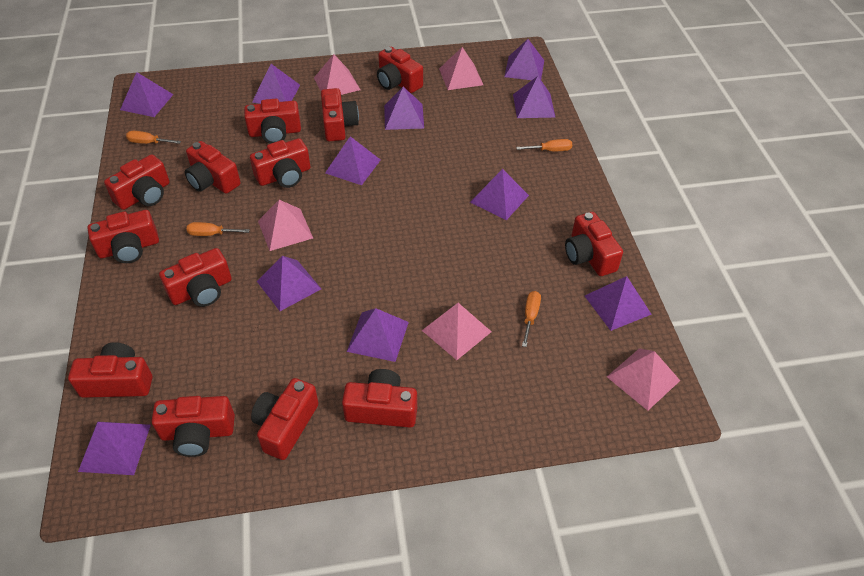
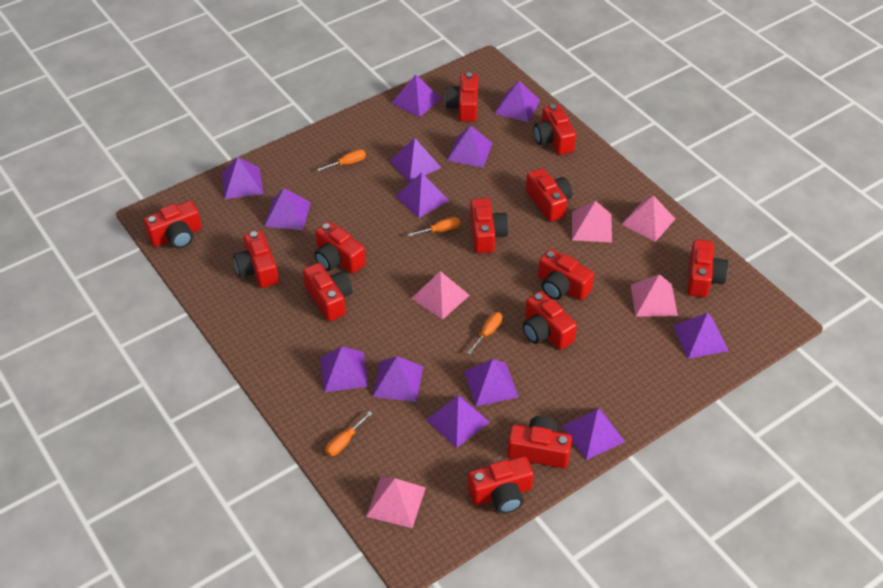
purple pyramid: [78,422,151,475] [120,72,174,117] [252,64,300,104] [257,256,321,311] [325,136,381,185] [347,308,409,362] [384,87,424,130] [470,169,529,220] [504,39,544,80] [513,76,556,118] [585,276,652,331] = 11 -> [222,157,263,199] [264,188,311,230] [320,346,369,392] [372,356,423,402] [390,138,441,182] [392,75,441,117] [395,172,449,218] [426,395,490,448] [447,125,493,168] [464,359,519,406] [494,81,540,122] [562,409,625,460] [673,313,729,359] = 13

